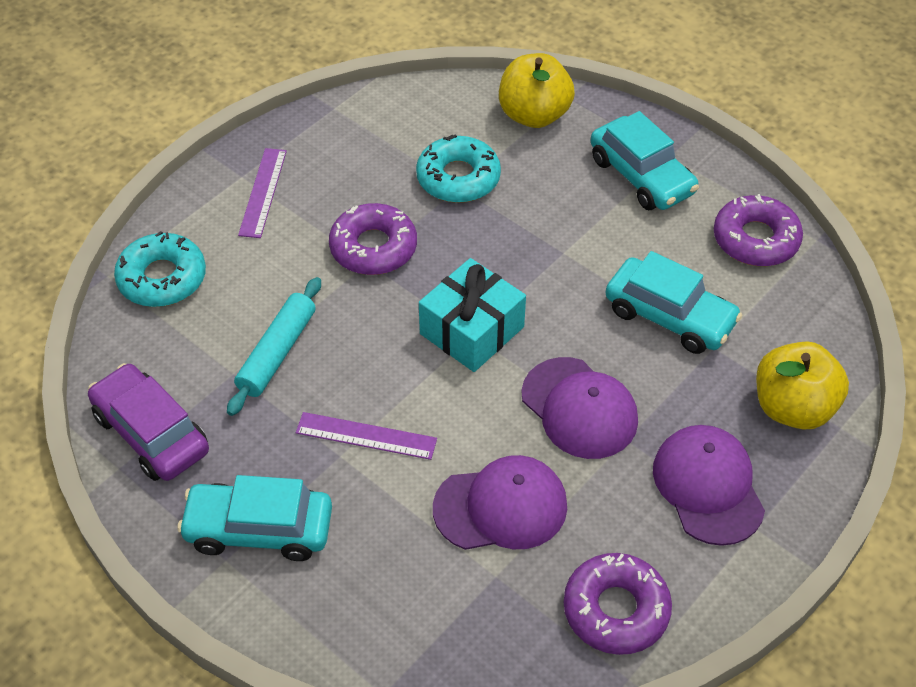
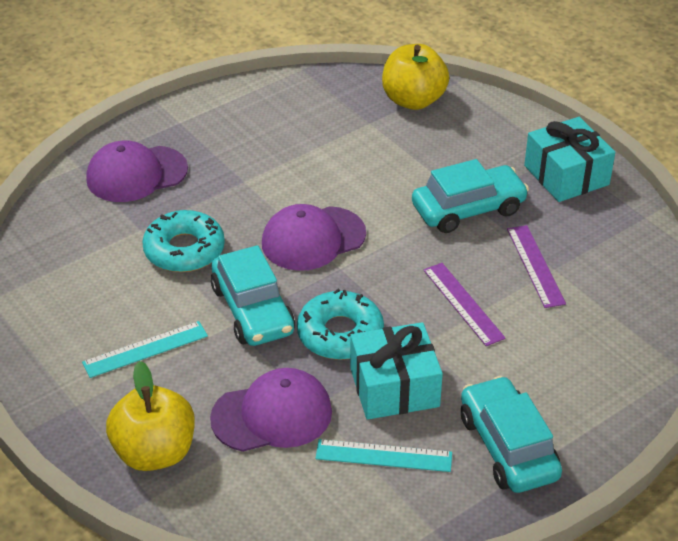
purple car: [88,363,209,481] = 1 -> none = 0
purple donut: [329,203,417,275] [564,553,672,655] [714,194,803,266] = 3 -> none = 0
turquoise gift: [419,258,526,372] = 1 -> [350,322,443,420] [524,117,615,202] = 2
turquoise rolling pin: [227,277,321,416] = 1 -> none = 0
turquoise ruler: none = 0 -> [82,321,208,378] [315,439,452,472] = 2

